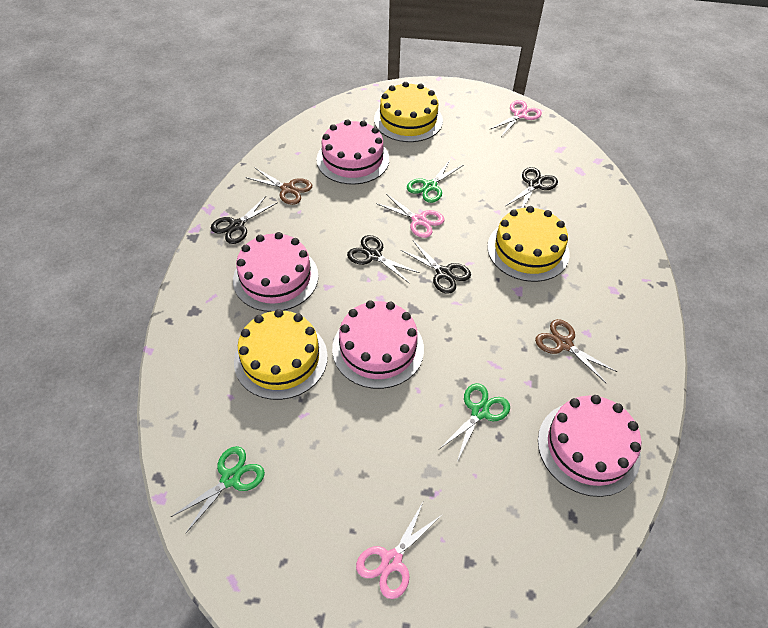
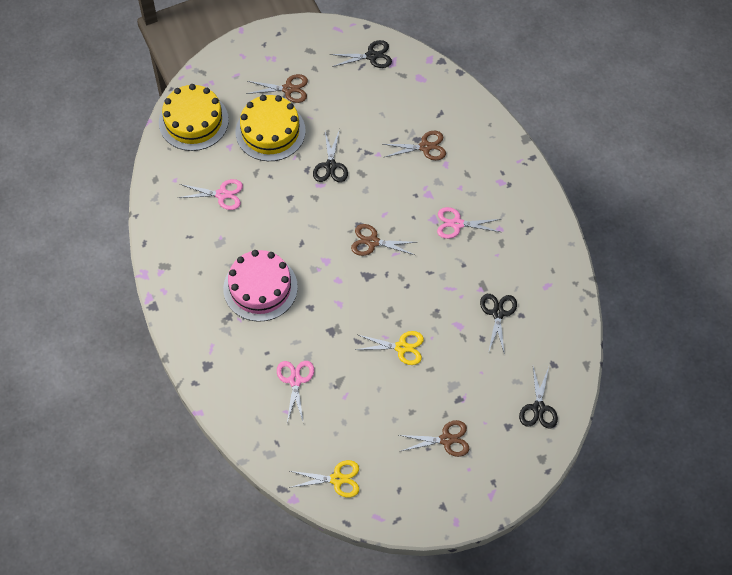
brown scissors: [245,167,312,205] [535,319,617,383] = 2 -> [246,74,308,103] [351,224,416,256] [383,131,446,160] [399,420,469,457] = 4
green scissors: [171,446,265,533] [407,159,463,203] [439,383,510,461] = 3 -> none = 0
pink cake: [233,232,319,312] [316,119,389,185] [332,300,424,389] [538,395,641,497] = 4 -> [223,250,298,322] = 1
yellow cake: [234,309,328,400] [374,82,443,142] [487,206,570,282] = 3 -> [159,84,229,151] [236,95,306,161] = 2
yellow scissors: none = 0 -> [289,460,359,498] [355,331,424,365] = 2

